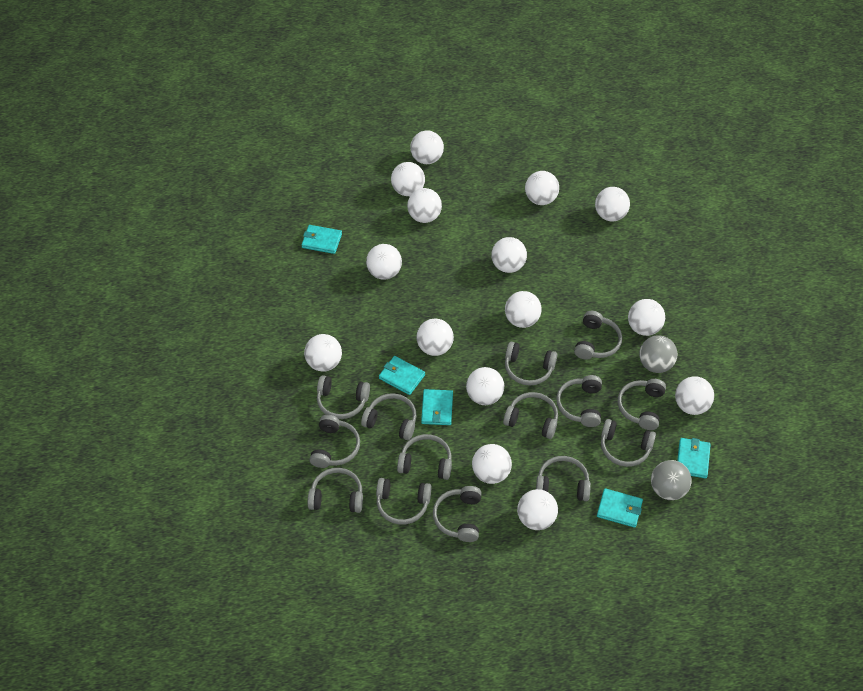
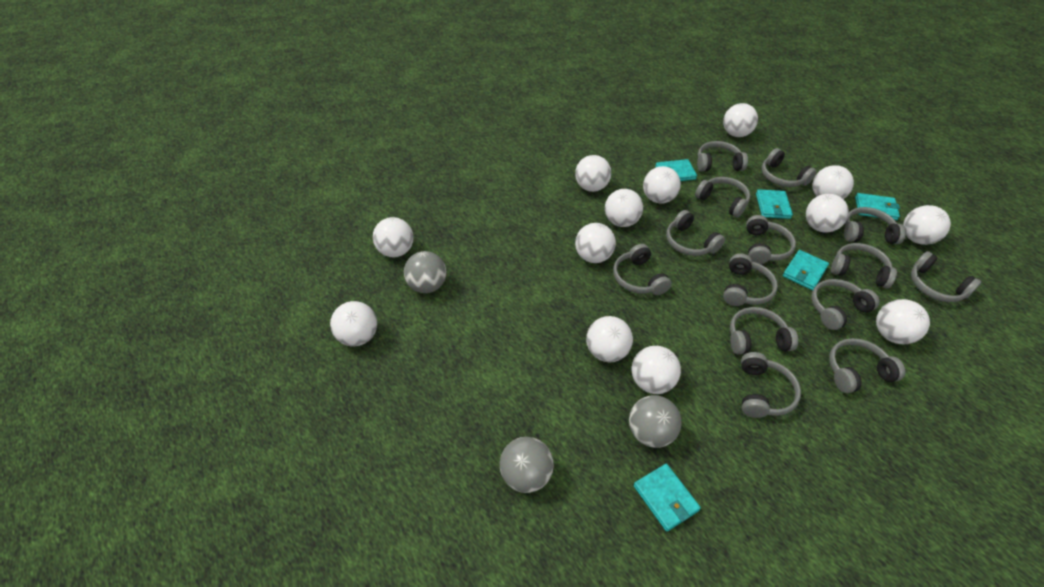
grey ball: [639,335,678,373] [651,460,691,500] = 2 -> [404,251,446,293] [500,437,554,493] [629,395,682,448] = 3
white ball: [304,334,342,372] [366,244,402,280] [391,162,425,196] [407,188,442,223] [410,130,444,164] [416,319,454,356] [466,367,504,405] [472,444,512,484] [491,237,527,273] [505,291,542,328] [517,489,558,530] [525,171,559,205] [595,187,630,221] [628,299,665,336] [675,376,714,415] = 15 -> [330,301,377,346] [373,217,413,257] [575,155,611,192] [575,223,616,263] [586,316,633,363] [605,189,643,227] [632,346,681,394] [643,166,681,204] [723,103,758,137] [806,194,849,233] [812,165,854,199] [876,299,930,344] [903,205,951,245] = 13

